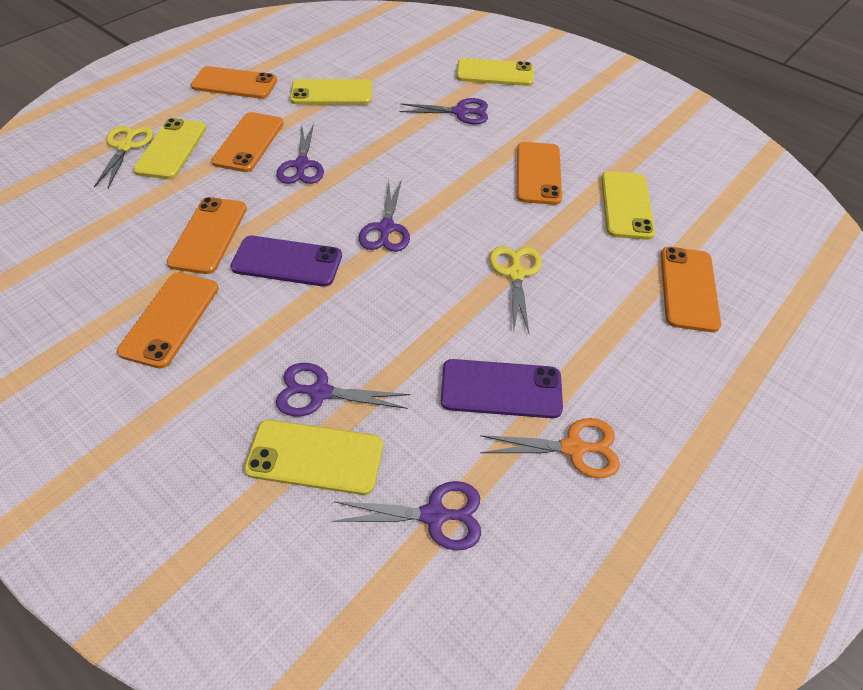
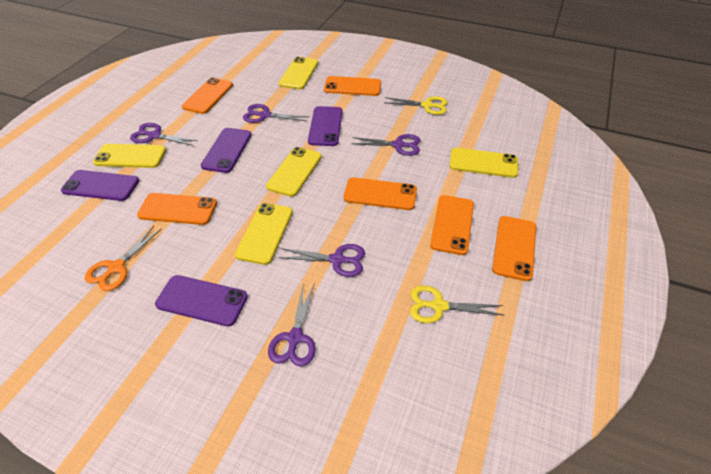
purple phone: [231,236,342,287] [441,359,563,418] = 2 -> [61,170,139,201] [155,275,248,327] [201,128,252,173] [308,106,343,146] = 4

